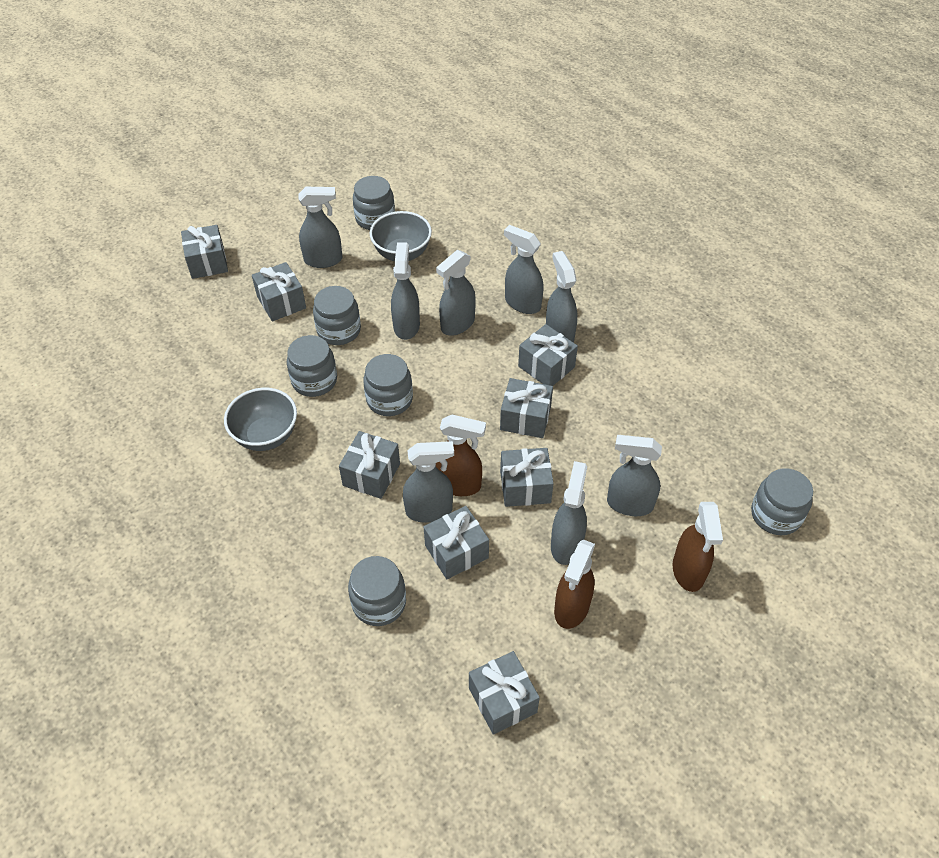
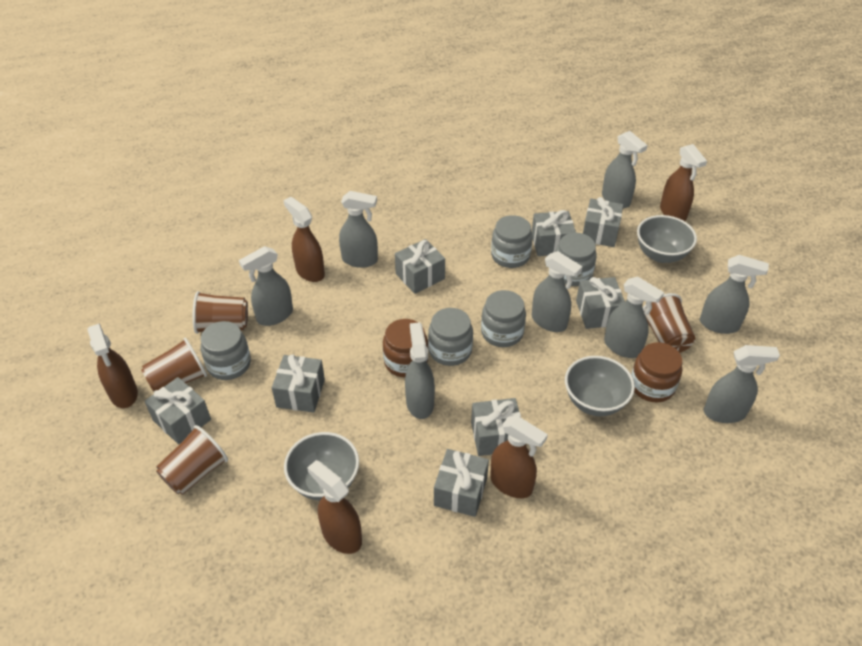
brown cup: none = 0 -> [141,338,207,392] [156,425,228,495] [193,291,248,334] [643,293,695,353] = 4
brown jar: none = 0 -> [383,319,428,377] [631,342,682,402] = 2
brown spray bottle: [436,415,486,496] [554,539,595,629] [673,502,723,592] = 3 -> [87,324,138,408] [283,197,325,282] [307,460,362,554] [490,416,548,498] [660,144,707,221] = 5
grey bowl: [224,388,297,451] [370,211,432,261] = 2 -> [284,432,359,500] [565,356,635,416] [637,215,697,263] = 3
grey jar: [287,335,337,397] [313,286,361,345] [348,556,406,626] [353,176,395,230] [363,354,413,416] [751,468,813,535] = 6 -> [201,321,251,380] [428,308,473,366] [481,290,526,347] [491,215,533,268] [555,233,597,286] = 5

